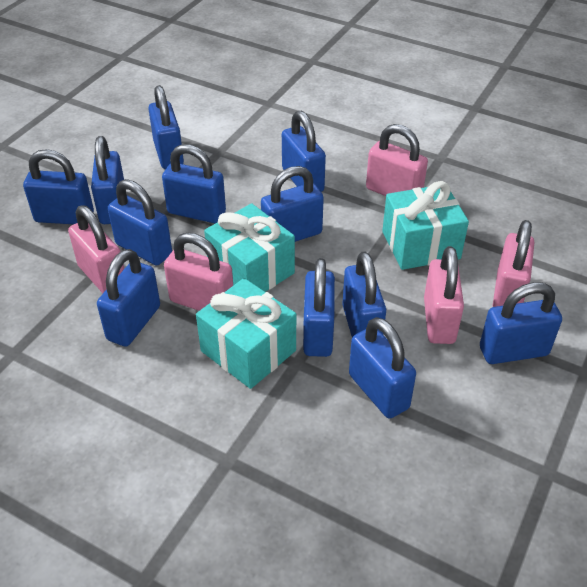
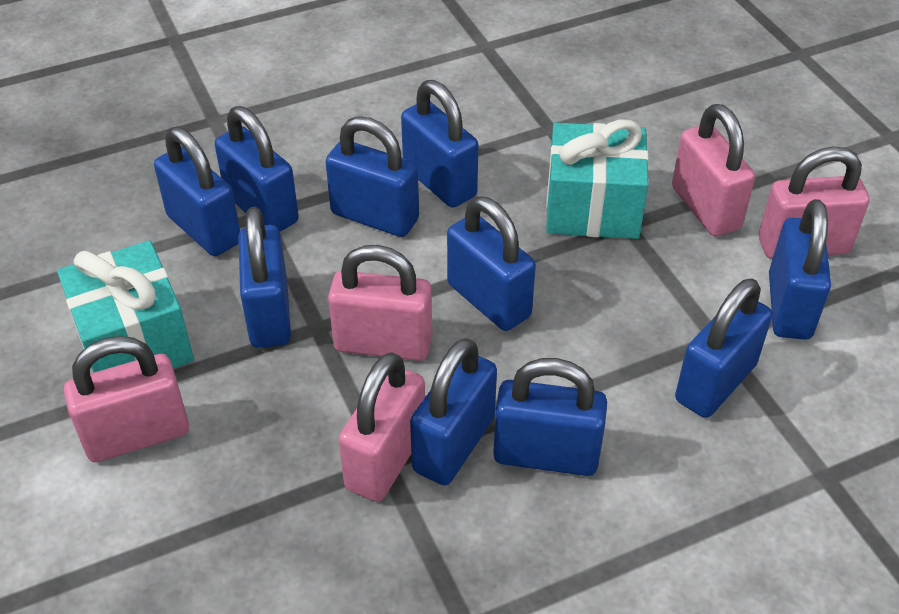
blue padlock: [23,149,94,224] [91,136,124,224] [97,249,160,347] [108,179,172,265] [148,85,184,169] [162,144,226,223] [261,166,324,242] [282,111,326,192] [303,258,335,357] [342,251,386,337] [349,317,416,418] [480,282,562,364] = 12 -> [154,127,240,256] [215,106,299,232] [238,207,291,348] [326,116,419,237] [401,80,479,208] [410,338,497,485] [447,196,536,331] [493,358,607,476] [675,278,773,418] [769,199,831,340] = 10
turquoise gift: [196,278,296,389] [204,203,295,292] [382,181,469,270] = 3 -> [57,240,194,373] [546,119,649,239] = 2

